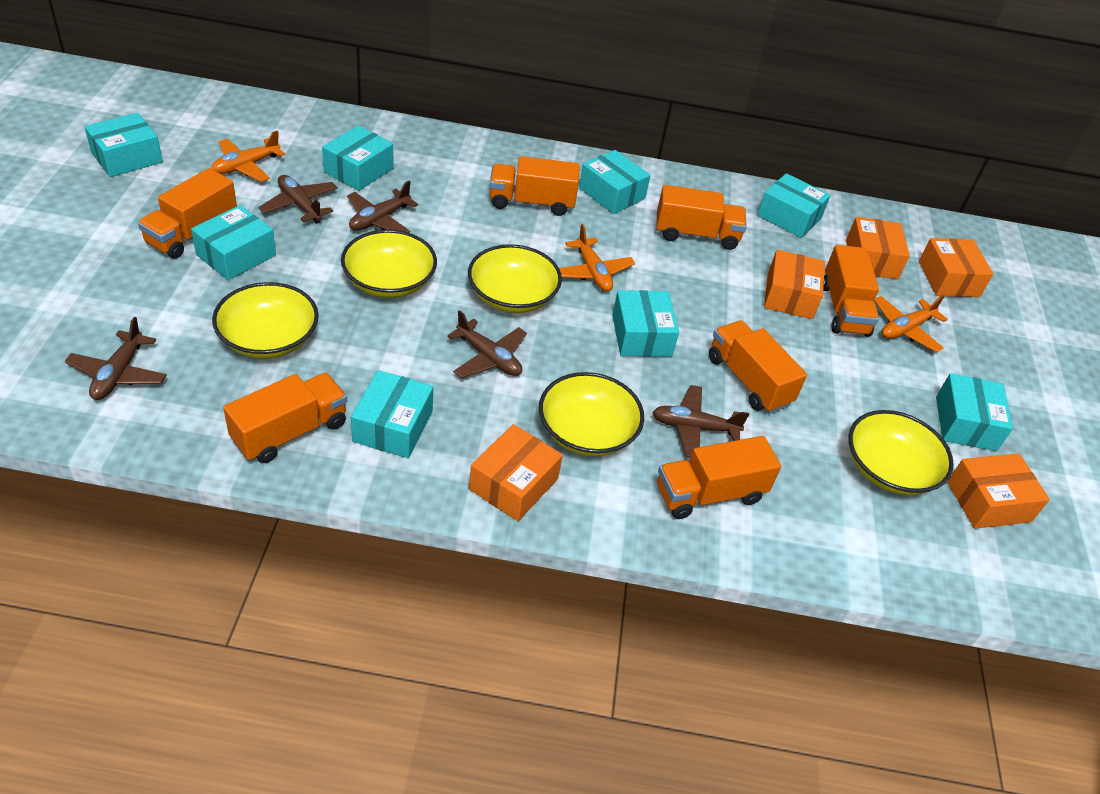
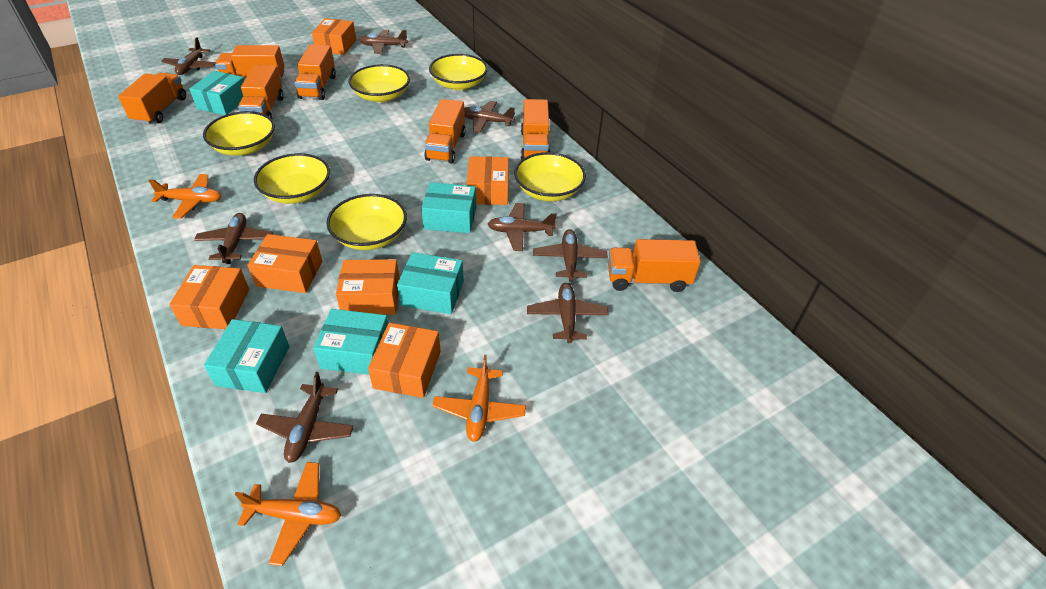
brown plane: [65,317,167,400] [258,175,338,224] [347,181,418,233] [447,310,527,378] [653,385,749,458] = 5 -> [161,37,216,75] [194,213,273,264] [256,372,354,463] [360,30,408,54] [464,101,515,133] [488,203,557,251] [527,283,609,343] [533,229,608,282] = 8
orange box: [469,424,563,521] [764,250,825,319] [846,217,910,279] [919,238,993,297] [947,453,1050,529] = 5 -> [169,265,249,329] [247,234,322,293] [312,18,356,55] [336,259,400,315] [368,323,441,398] [467,156,509,205] = 6
turquoise box: [85,113,163,177] [191,205,276,280] [322,125,393,191] [351,370,433,458] [579,150,651,214] [612,290,679,357] [757,173,830,238] [936,373,1013,451] = 8 -> [189,71,244,115] [204,319,290,393] [313,309,388,375] [397,252,464,314] [421,182,476,233] = 5
yellow bowl: [212,282,319,359] [341,230,437,298] [468,244,562,313] [539,372,644,456] [848,410,954,495] = 5 -> [203,111,275,156] [254,153,330,204] [326,194,407,250] [349,64,410,102] [429,54,488,90] [514,152,586,201] = 6

